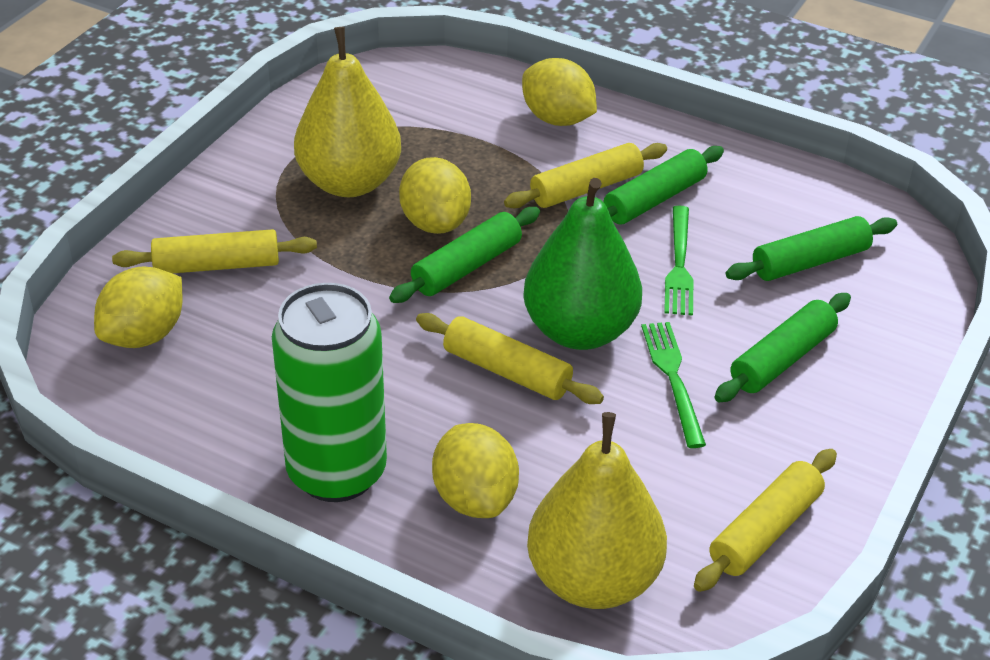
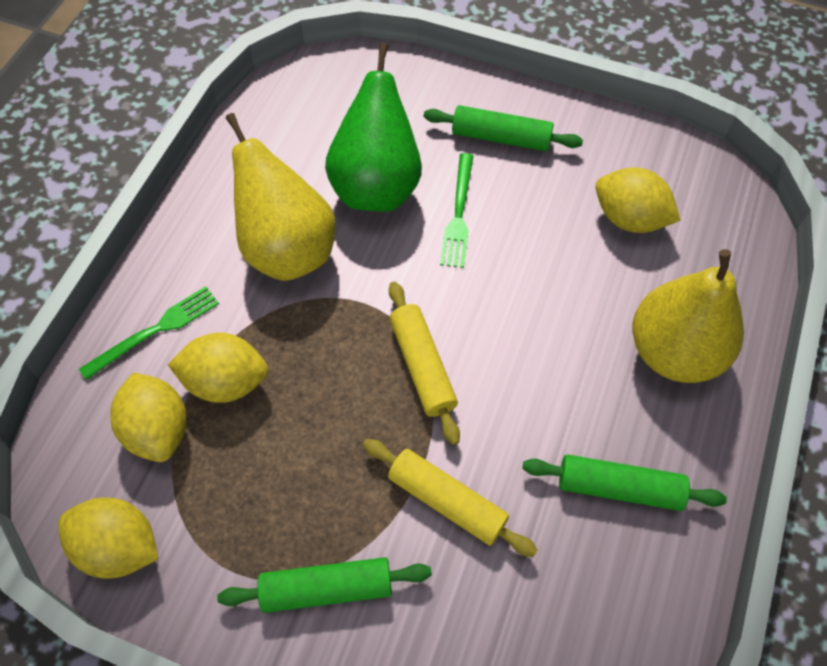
green can: [272,283,387,502] = 1 -> none = 0
green rolling pin: [389,207,540,303] [604,146,724,224] [715,293,851,402] [726,216,897,281] = 4 -> [217,557,432,613] [424,105,583,151] [522,454,727,511] = 3
yellow rolling pin: [112,229,317,273] [416,313,604,404] [504,143,667,208] [694,449,837,592] = 4 -> [363,439,538,557] [389,282,460,445] = 2

